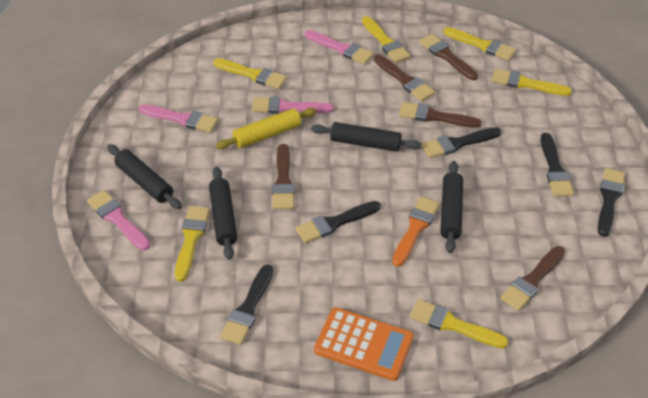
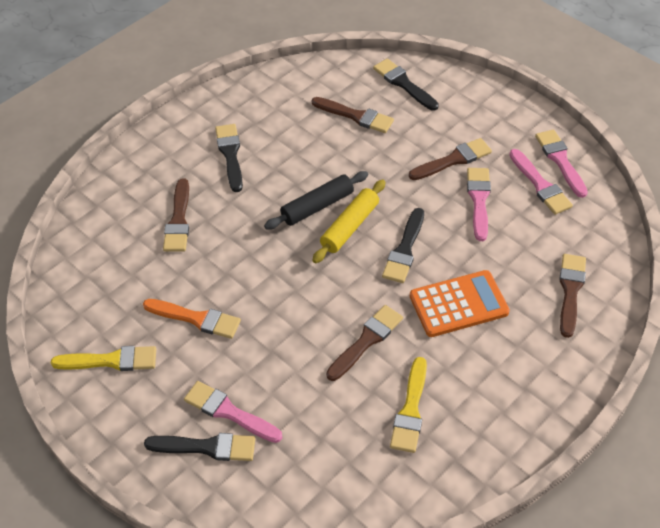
black brush: [220,264,273,345] [295,201,381,243] [421,127,501,158] [541,133,574,197] [598,168,625,237] = 5 -> [144,433,255,461] [215,124,243,192] [373,58,439,110] [382,208,424,283] = 4
black rolling pin: [107,144,182,209] [209,167,237,260] [311,122,422,152] [440,161,463,253] = 4 -> [264,171,368,230] = 1
yellow brush: [175,206,210,282] [213,58,287,89] [362,16,411,63] [410,299,509,348] [444,27,516,61] [492,68,572,96] = 6 -> [51,346,156,371] [390,357,427,453] = 2

